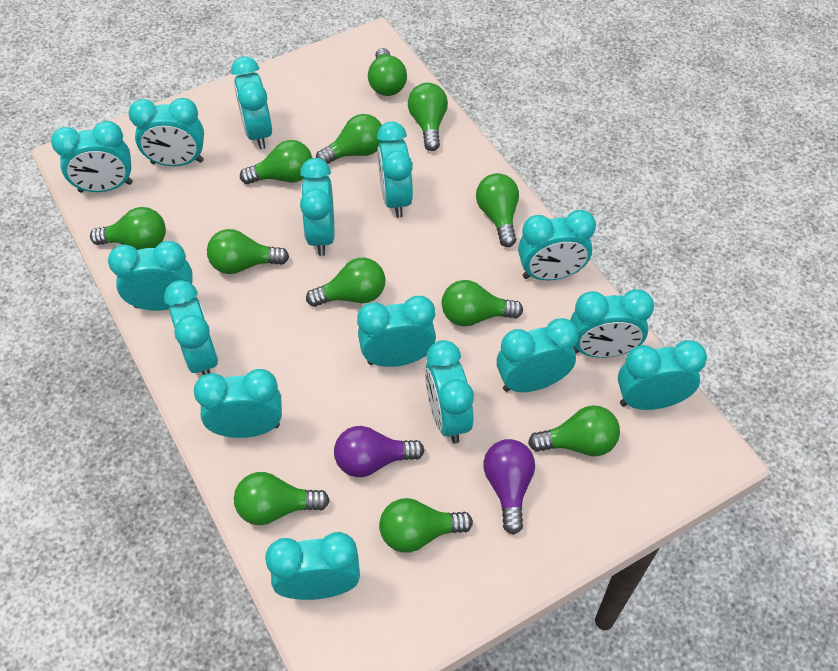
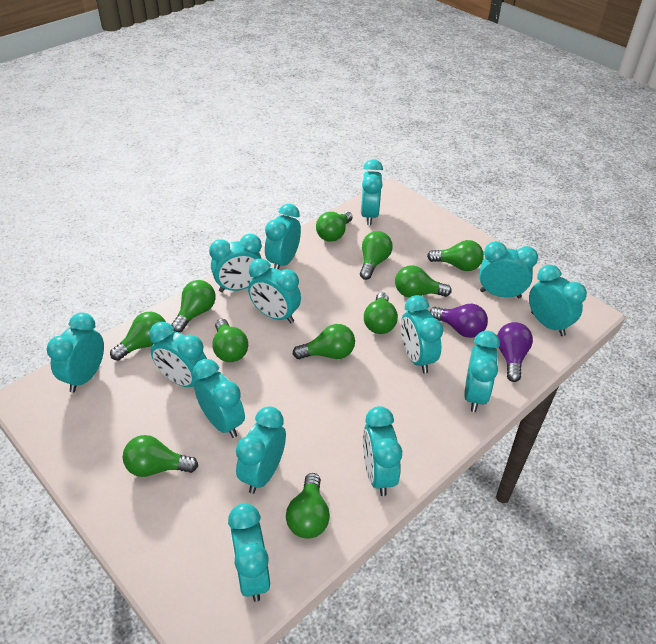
green light bulb: [90,207,166,250] [207,229,289,274] [234,472,330,525] [240,140,312,184] [306,258,385,307] [316,114,382,164] [368,48,407,96] [379,498,473,553] [408,83,448,151] [442,280,523,326] [476,173,519,247] [528,405,620,456] = 12 -> [110,312,166,361] [123,435,198,477] [171,280,216,332] [212,319,248,362] [286,473,330,539] [293,324,355,359] [316,211,352,242] [360,231,393,280] [364,292,398,334] [395,265,452,298] [427,240,484,271] = 11
turquoise clock: [51,121,133,192] [108,241,193,311] [128,98,204,166] [164,280,218,375] [194,369,282,438] [231,57,272,149] [265,532,360,600] [300,158,334,256] [357,296,436,367] [377,122,413,218] [425,340,474,444] [497,318,579,392] [518,210,596,280] [570,289,654,358] [618,340,707,410] = 15 -> [47,313,104,393] [149,322,207,387] [193,359,245,438] [209,234,262,292] [228,503,270,602] [236,406,286,494] [248,259,301,323] [265,204,301,270] [361,159,383,225] [363,406,402,496] [401,295,443,373] [464,331,500,412] [479,241,538,298] [529,265,587,336] = 14

